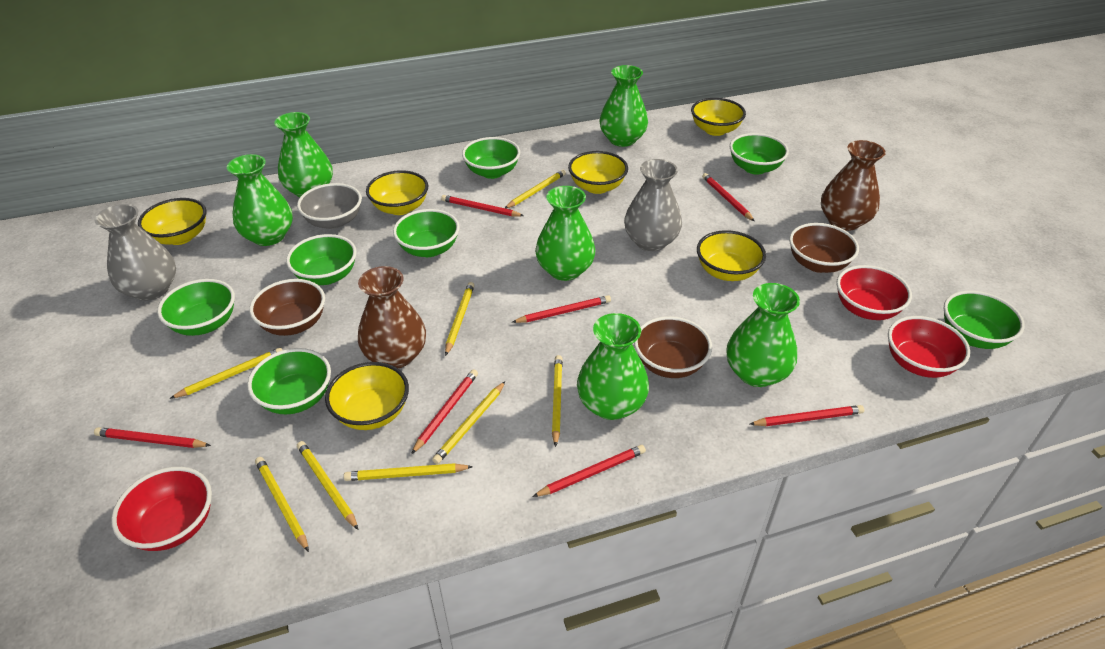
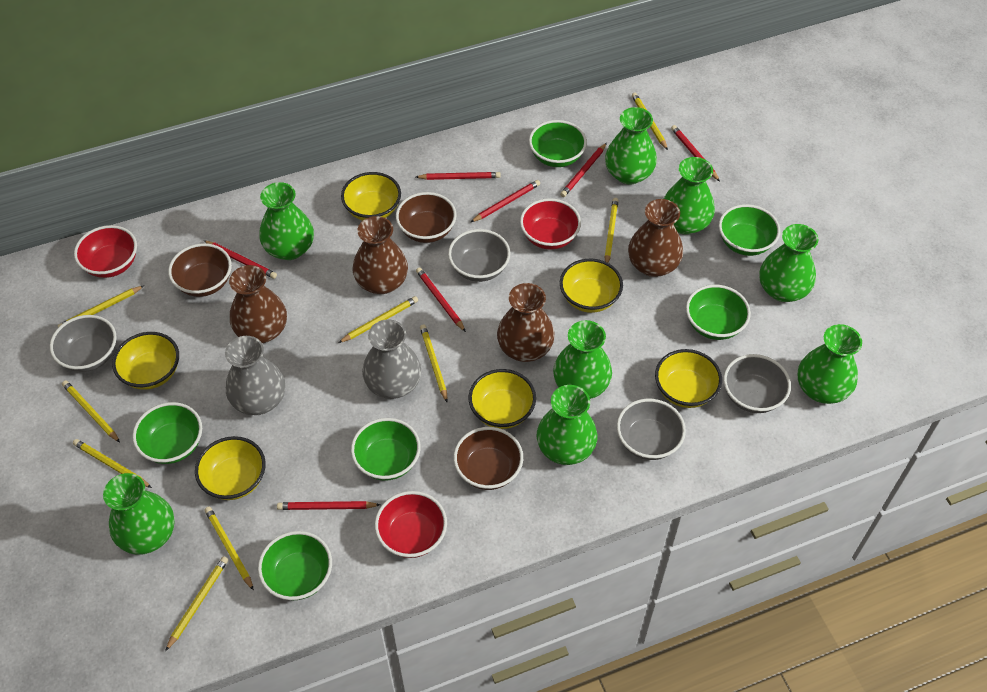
brown vase: [358,266,426,368] [821,140,886,231] = 2 -> [229,265,287,343] [353,216,408,294] [497,283,555,362] [628,199,683,277] = 4
green bowl: [157,279,235,336] [247,348,331,414] [286,234,357,285] [393,209,460,257] [462,137,520,179] [730,133,789,174] [944,291,1025,349] = 7 -> [132,402,202,464] [258,531,332,600] [351,418,421,481] [529,120,587,167] [686,285,751,340] [719,204,780,256] = 6
green vase: [227,154,293,246] [274,112,333,198] [535,186,596,281] [577,313,649,420] [599,65,648,147] [726,283,800,387] = 6 -> [103,473,174,555] [259,182,314,260] [537,385,597,465] [553,320,612,399] [605,107,657,185] [664,157,715,235] [759,224,818,302] [798,324,862,404] = 8
grey bowl: [297,183,362,229] = 1 -> [50,315,117,372] [448,229,510,282] [617,399,686,460] [724,354,791,413] = 4
yellow pencil: [170,347,282,399] [255,457,309,552] [297,441,358,530] [344,463,473,481] [432,382,505,464] [445,282,474,356] [505,170,566,209] [552,355,563,447] = 8 -> [57,285,145,328] [62,380,120,442] [73,439,152,488] [165,556,228,651] [205,507,254,591] [338,296,418,343] [420,325,448,402] [604,198,619,263] [632,93,668,150] = 9

